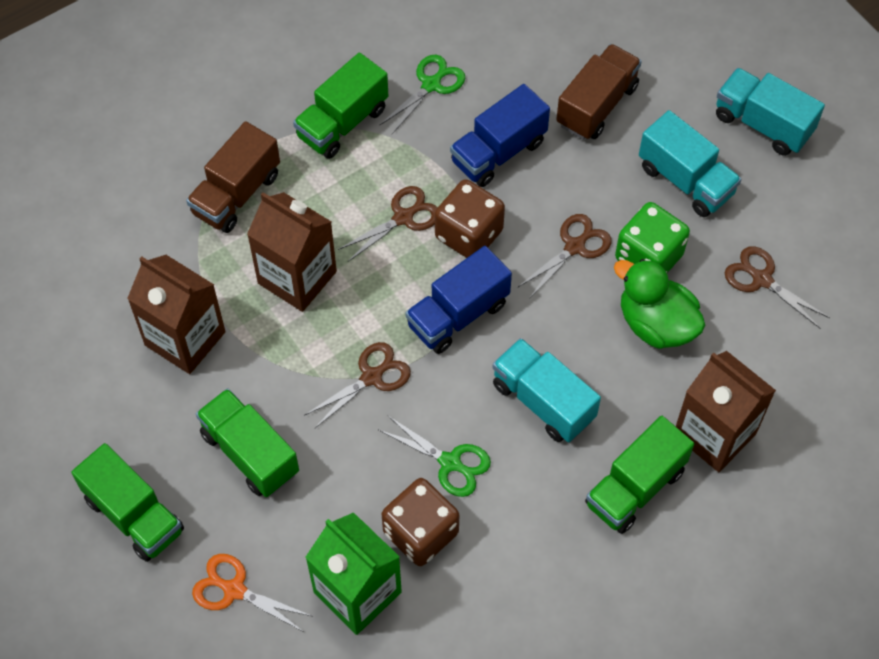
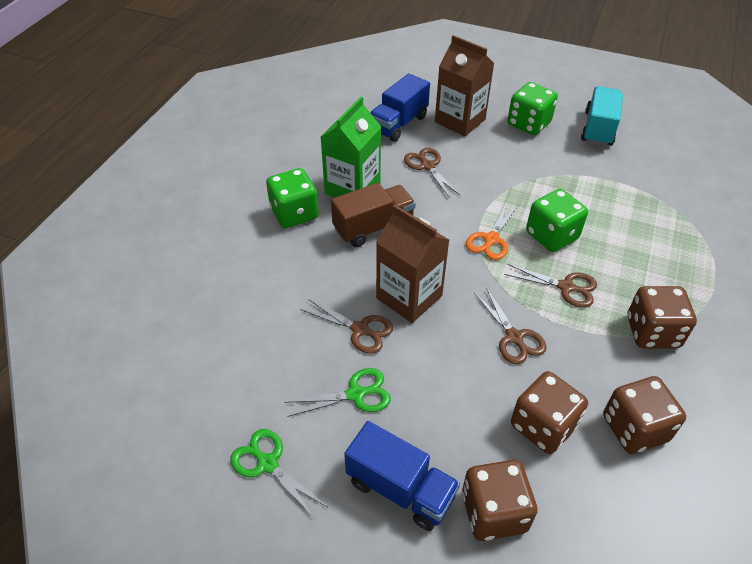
brown carton: [127,255,226,374] [247,192,337,312] [676,351,776,472] = 3 -> [376,205,449,323] [435,35,494,136] = 2
brown dice: [382,478,459,566] [435,179,505,258] = 2 -> [462,460,538,541] [511,371,588,454] [603,376,686,454] [627,286,697,348] = 4
brown truck: [186,121,280,233] [556,44,642,140] = 2 -> [331,183,416,247] = 1
green dice: [615,202,690,273] = 1 -> [266,168,319,228] [507,82,558,135] [526,189,588,252] = 3
green duck: [614,259,705,349] = 1 -> none = 0
green truck: [71,443,184,562] [196,388,299,497] [293,53,388,159] [585,416,694,534] = 4 -> none = 0
turquoise truck: [492,338,601,442] [639,110,742,217] [716,68,825,156] = 3 -> [581,86,623,146] = 1

